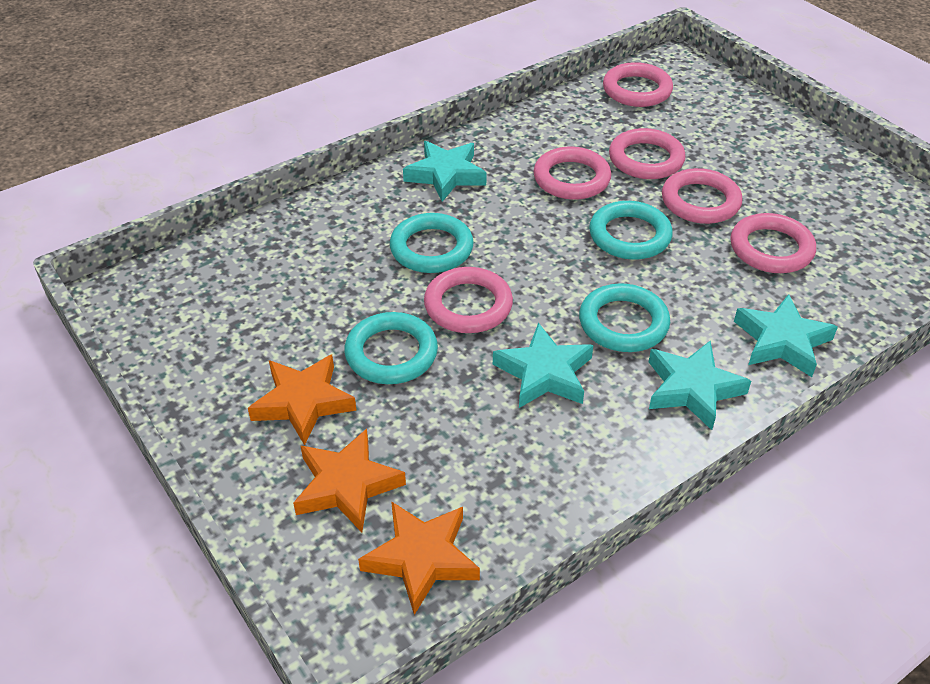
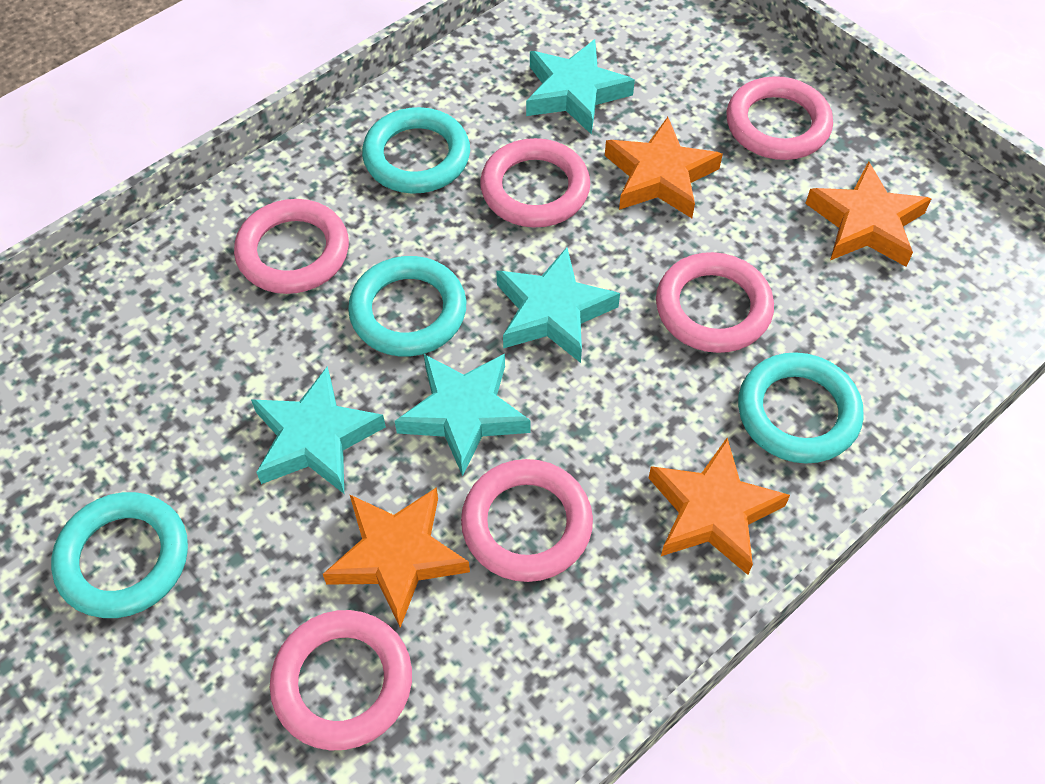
orange star: [248,355,356,446] [293,429,406,532] [358,501,480,615] = 3 -> [323,487,470,628] [605,117,723,218] [649,438,790,575] [805,161,931,267] = 4

